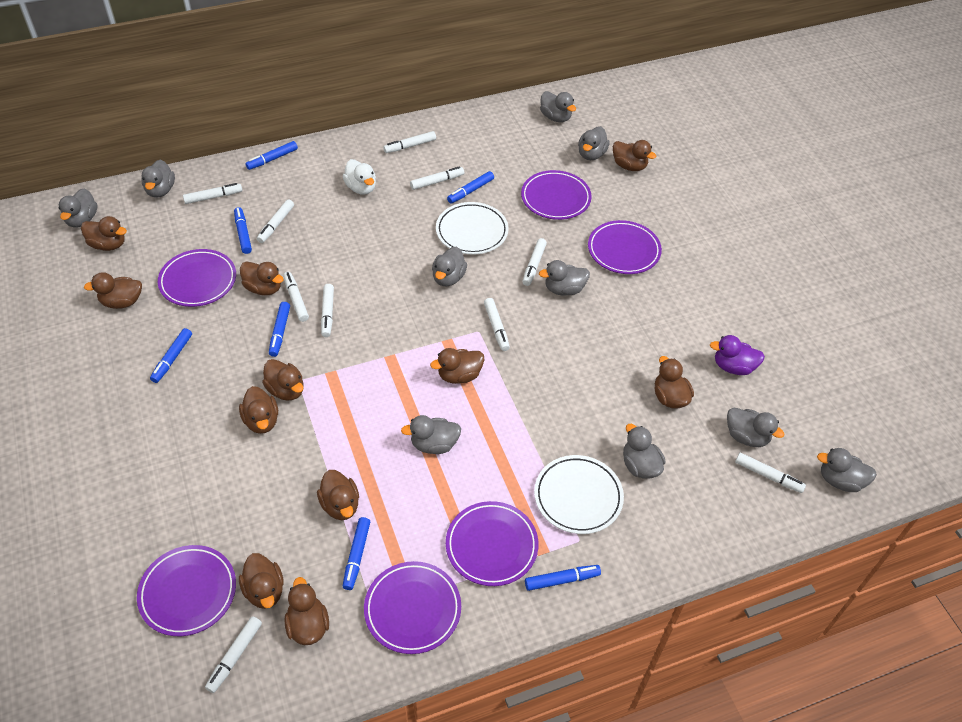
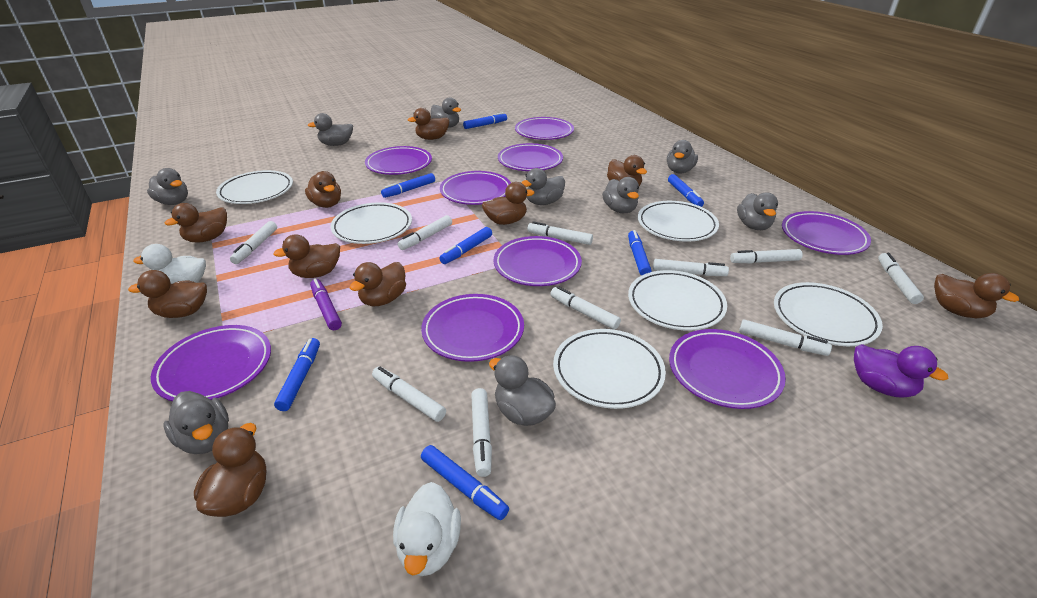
brown duck: [81,216,127,251] [84,272,142,309] [239,386,278,434] [239,553,284,609] [240,261,284,296] [262,359,304,401] [284,577,329,645] [317,470,359,520] [430,348,485,384] [613,140,656,171] [655,356,694,409] = 11 -> [128,270,207,318] [165,203,227,242] [194,423,266,517] [273,234,340,278] [305,171,341,208] [350,262,406,306] [408,108,449,140] [482,182,534,225] [607,155,647,186] [934,273,1019,318] = 10
grey duck: [59,189,97,227] [141,160,175,198] [401,415,461,454] [432,247,467,287] [539,260,590,296] [540,91,576,122] [578,126,610,160] [623,424,665,479] [727,408,785,447] [817,448,877,492] = 10 -> [147,168,188,205] [164,391,229,454] [308,113,353,146] [431,97,461,128] [489,355,556,426] [521,168,565,205] [602,177,639,213] [667,140,698,173] [737,193,778,230] = 9
purple marker: none = 0 -> [310,279,342,330] = 1
purple plate: [137,545,236,636] [158,249,236,307] [364,561,461,654] [446,501,539,586] [521,170,592,220] [588,220,662,274] = 6 -> [151,325,271,402] [365,146,432,175] [421,294,524,362] [440,171,511,205] [493,236,582,286] [498,143,563,171] [515,117,574,140] [669,329,786,409] [782,211,871,255] = 9
white duck: [343,159,376,195] = 1 -> [133,244,206,284] [393,482,461,576] = 2
white plate: [436,202,509,255] [534,455,624,534] = 2 -> [216,170,293,204] [331,202,412,244] [553,329,666,409] [628,270,727,331] [638,201,719,242] [774,282,883,346] = 6

